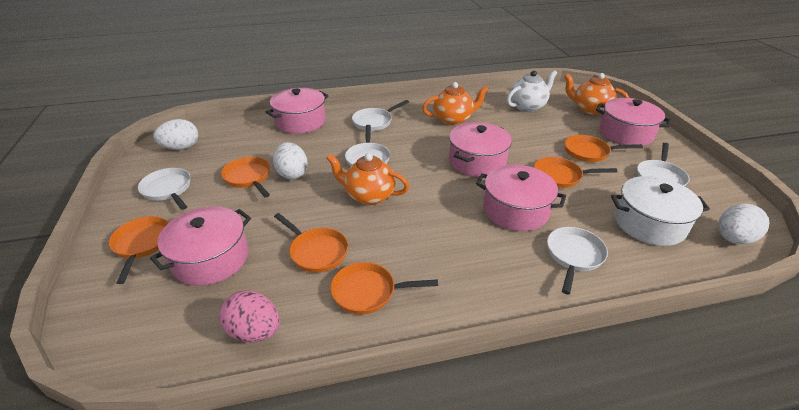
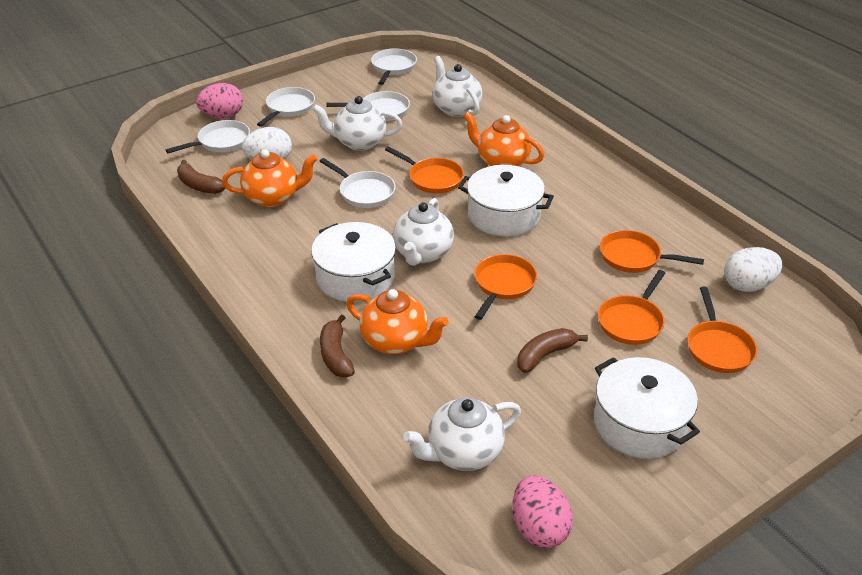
brown banana: none = 0 -> [177,160,226,194] [320,315,355,377] [517,328,588,373] = 3
orange pan: [109,216,169,284] [221,157,270,198] [274,213,348,273] [330,262,438,314] [534,157,618,188] [565,135,643,162] = 6 -> [385,147,464,194] [475,254,537,320] [598,270,665,345] [600,230,704,273] [687,287,757,373] = 5
pink egg: [219,291,280,342] = 1 -> [196,83,243,118] [513,475,573,548] = 2
pink pot: [150,207,251,286] [265,88,329,134] [449,122,512,177] [476,165,566,231] [596,98,671,146] = 5 -> none = 0
white egg: [153,119,198,150] [273,142,308,179] [718,204,769,244] = 3 -> [242,127,292,160] [724,247,782,292] = 2
white pot: [611,176,710,246] = 1 -> [311,222,396,302] [458,165,554,237] [594,357,700,459] = 3
white teapot: [507,70,557,112] = 1 -> [312,96,402,151] [393,198,454,266] [403,397,521,471] [433,56,482,117] = 4

